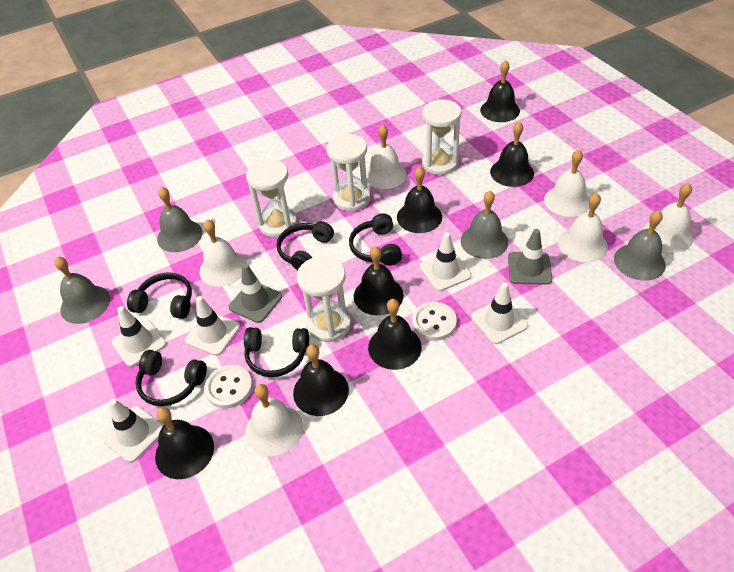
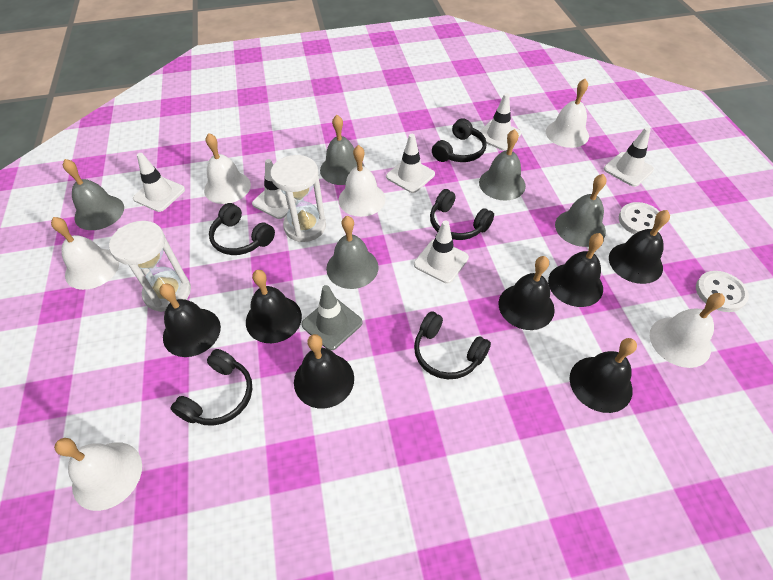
grey bell: [54,257,110,324] [157,187,203,252] [461,191,508,259] [614,210,666,281] = 4 -> [63,159,124,230] [320,115,365,185] [326,216,379,289] [479,129,526,201] [555,174,607,247] = 5
grey traffic cone: [229,264,282,323] [508,229,552,285] = 2 -> [301,285,363,351] = 1
white hourglass: [246,159,297,238] [297,256,351,342] [326,134,371,212] [422,99,461,175] = 4 -> [109,221,191,312] [270,155,326,242] = 2
white traffic cone: [102,399,164,463] [112,306,166,367] [185,296,240,356] [420,232,471,291] [471,282,528,344] = 5 -> [133,153,185,212] [252,159,297,219] [386,134,435,193] [414,220,469,283] [476,93,521,150] [604,127,654,187] = 6

